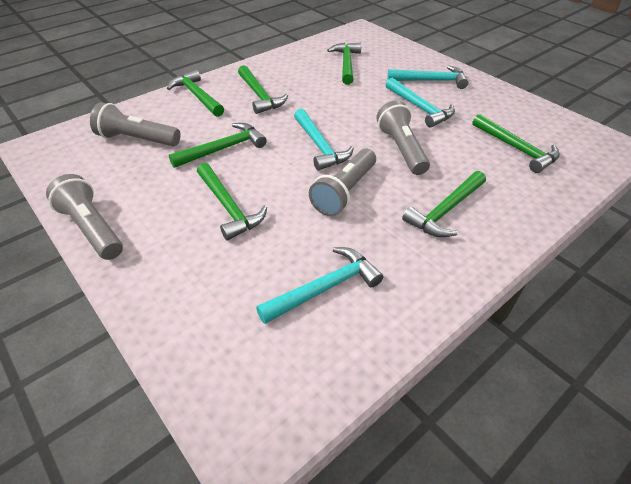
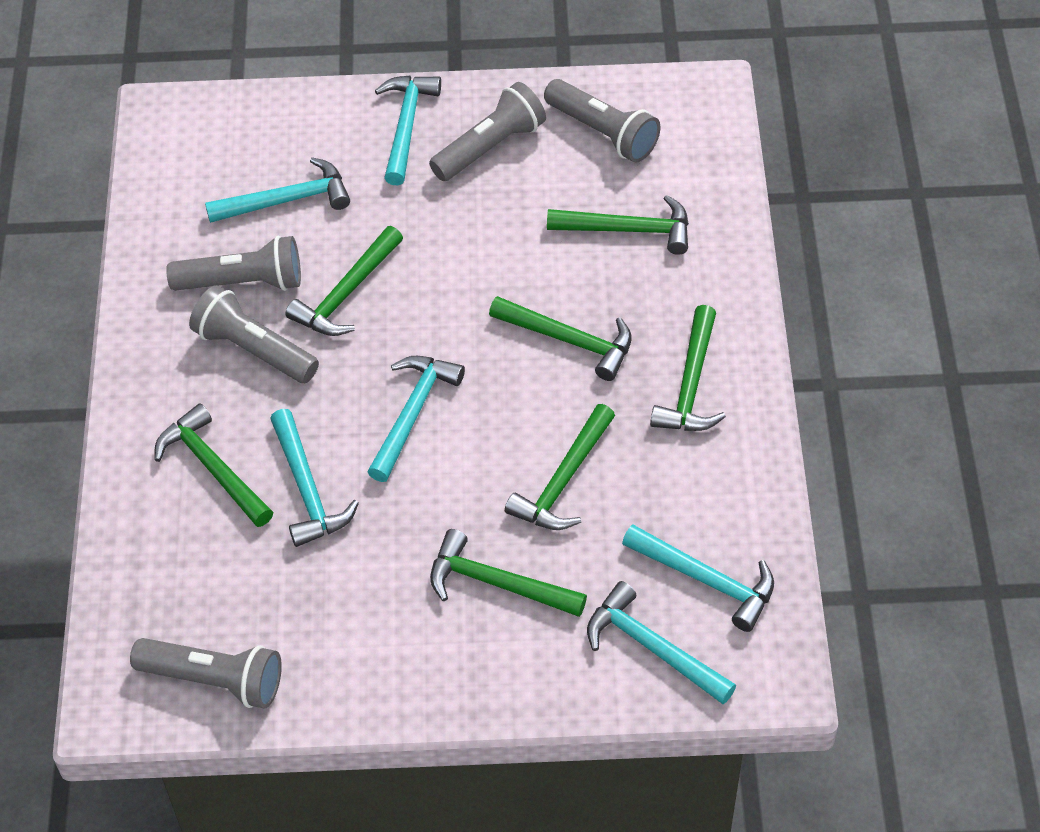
grey flashlight: [46,174,123,260] [90,102,181,146] [309,149,376,216] [376,100,430,175] = 4 -> [130,638,282,709] [166,236,301,291] [189,285,319,383] [429,82,546,181] [544,79,660,163] = 5
turquoise hammer: [256,247,383,324] [294,109,354,171] [386,78,455,127] [388,66,468,89] = 4 -> [205,157,350,223] [270,409,359,547] [367,356,465,482] [375,76,441,186] [587,581,736,704] [622,525,774,632] = 6

